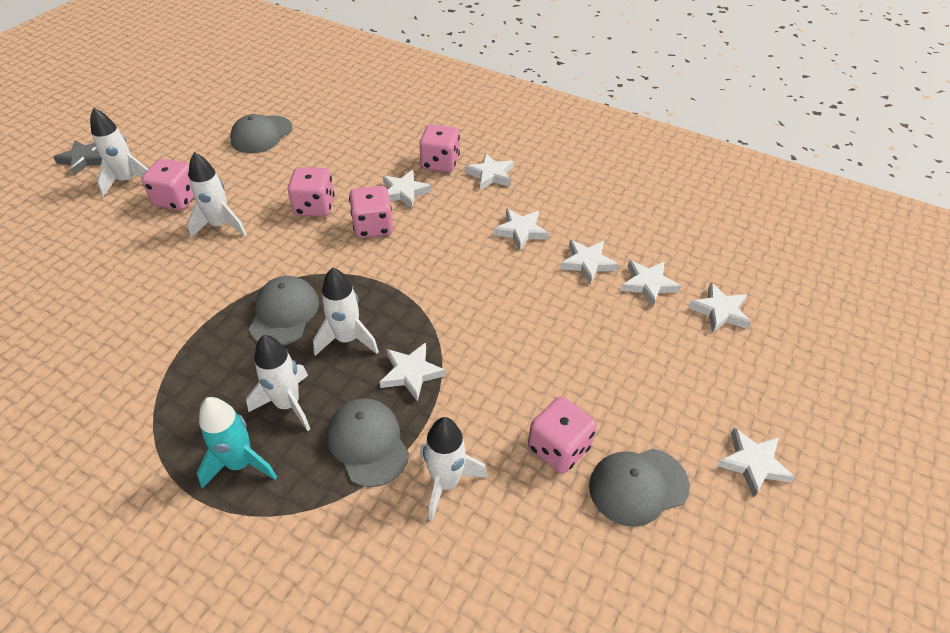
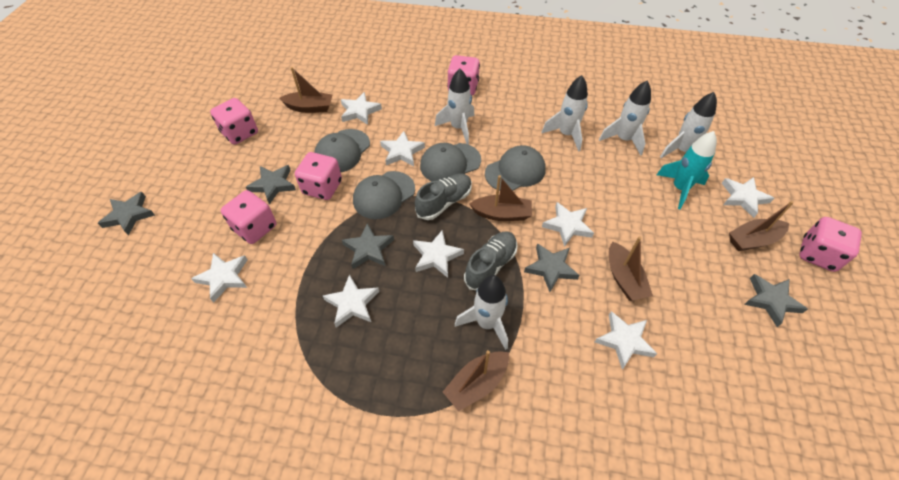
brown boat: none = 0 -> [279,67,332,113] [443,350,509,412] [469,175,532,221] [609,236,653,301] [729,201,794,251] = 5
grey shoe: none = 0 -> [415,173,472,220] [464,231,518,290] = 2
grey star: [53,140,102,176] = 1 -> [98,192,155,235] [246,165,296,205] [342,223,394,269] [524,243,580,292] [744,274,808,327] = 5

